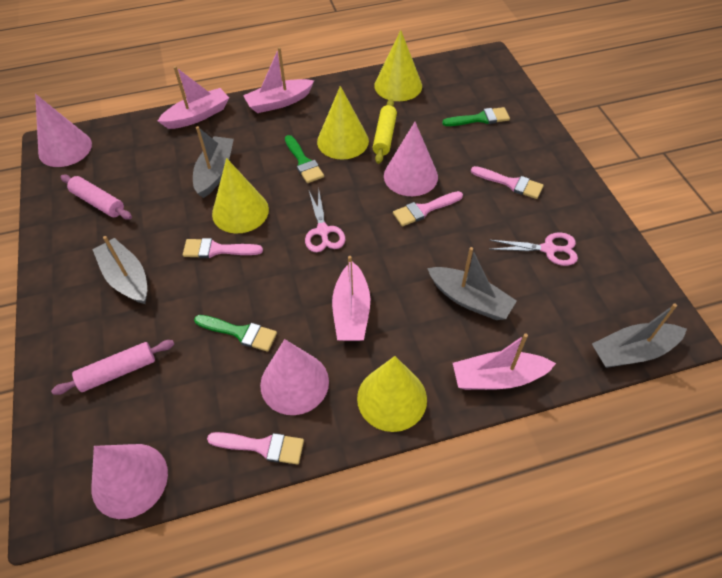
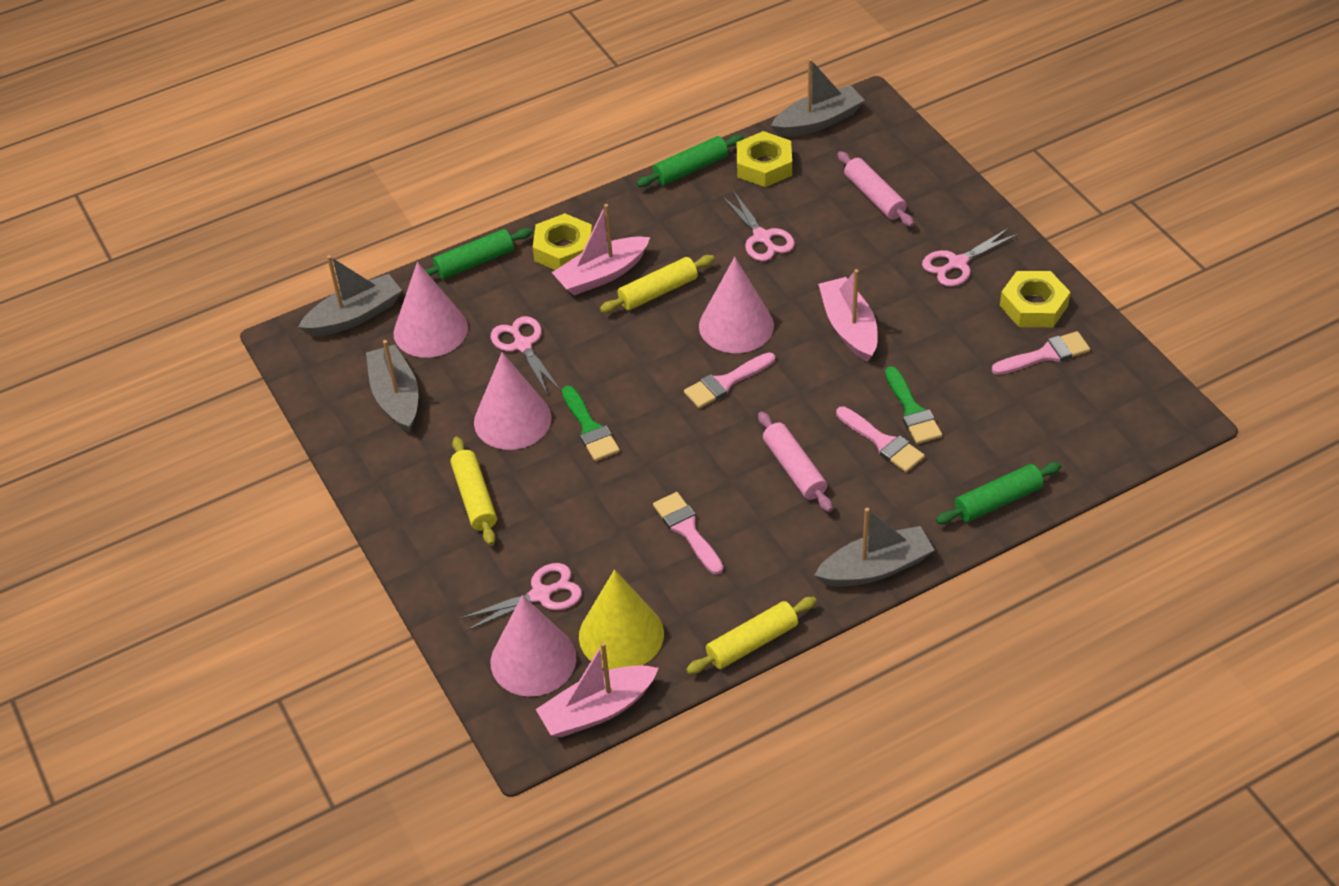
green brush: [194,315,277,352] [285,135,324,183] [442,107,510,126] = 3 -> [562,385,620,461] [885,366,942,444] = 2
green rolling pin: none = 0 -> [424,228,532,279] [636,135,744,187] [936,462,1061,524] = 3
pink boat: [158,66,229,129] [243,47,314,113] [332,256,370,341] [453,333,556,390] = 4 -> [536,642,659,737] [552,204,650,295] [818,269,878,362] = 3
pink scissors: [305,190,345,252] [489,232,578,266] = 2 -> [460,563,582,631] [491,316,561,395] [722,191,795,261] [922,228,1018,287] = 4
yellow cone: [212,158,269,234] [317,86,369,160] [357,356,427,432] [374,30,422,101] = 4 -> [579,569,664,670] = 1
yellow nut: none = 0 -> [533,213,592,270] [736,131,792,187] [1000,271,1070,327] = 3
yellow rolling pin: [373,99,397,164] = 1 -> [450,437,497,546] [600,255,715,313] [686,597,817,674] = 3

